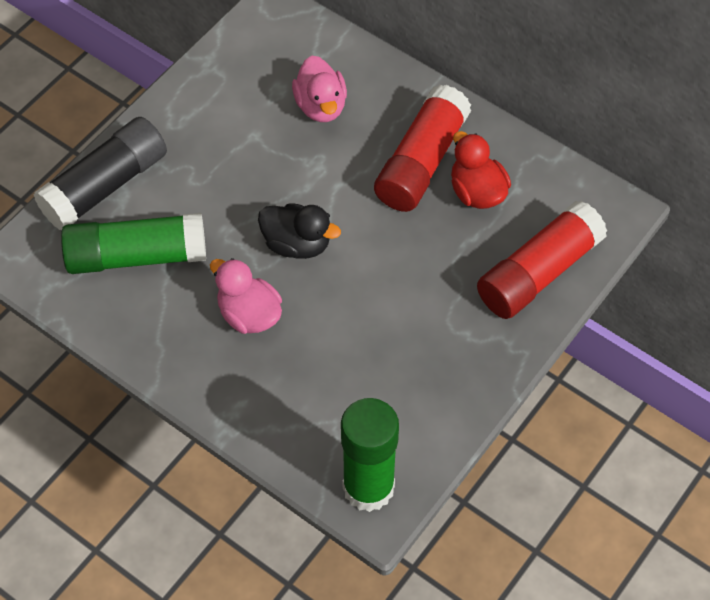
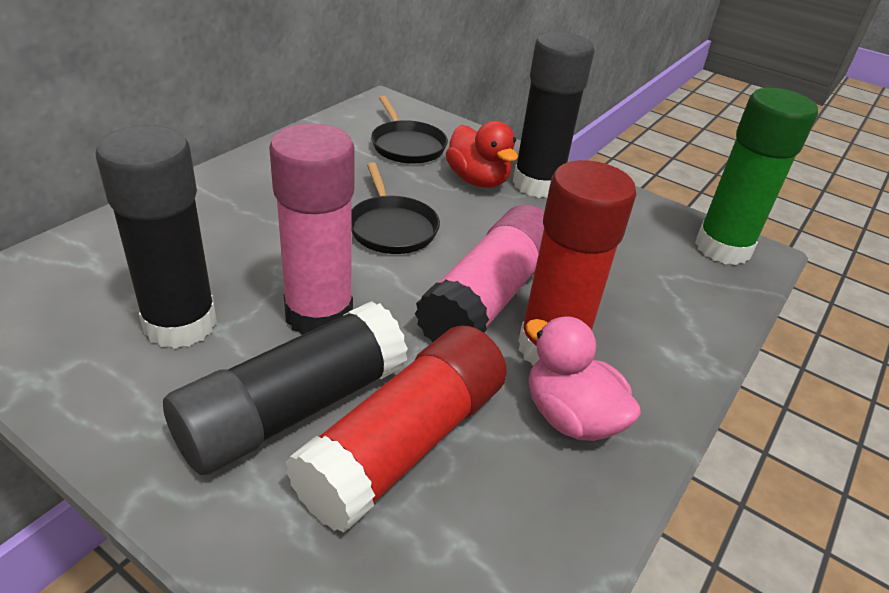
black duck: [258,203,341,259] = 1 -> none = 0
black glue stick: [34,117,167,230] = 1 -> [96,125,217,349] [163,301,408,475] [513,32,595,198] = 3
black pan: none = 0 -> [351,162,440,254] [371,96,448,164] = 2
green glue stick: [61,213,206,274] [341,398,399,512] = 2 -> [695,88,818,265] = 1
pink duck: [210,258,282,334] [292,56,347,122] = 2 -> [525,316,641,441] = 1
pink glue stick: none = 0 -> [269,123,355,335] [415,205,544,342] = 2

